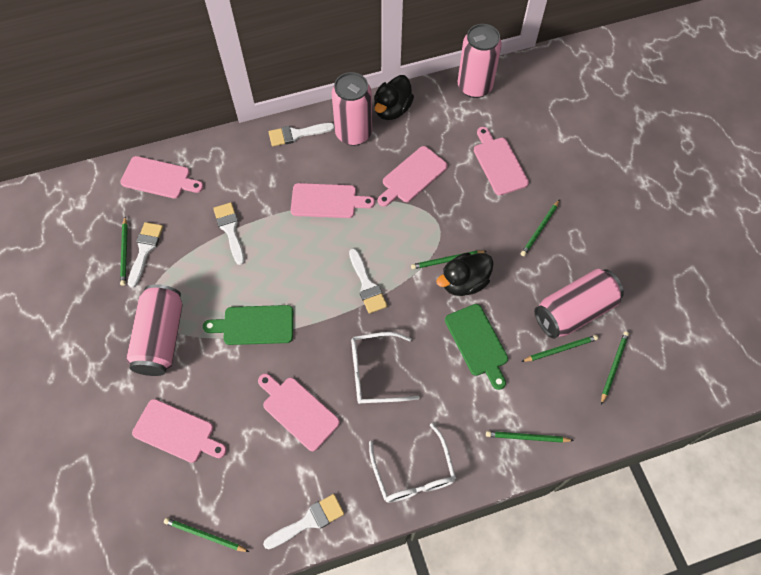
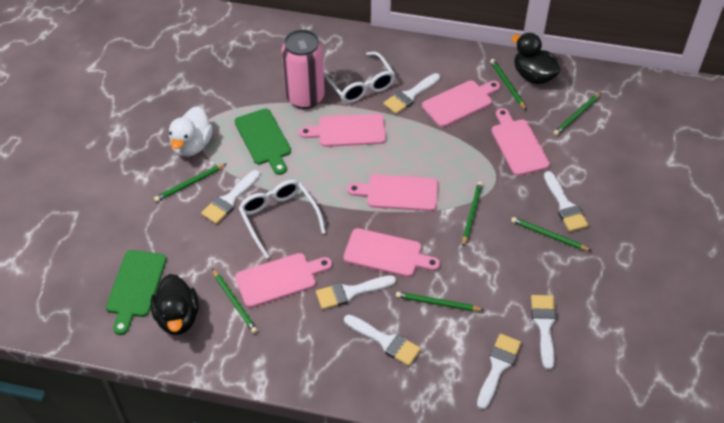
pink can: [126,284,182,376] [332,72,372,146] [458,24,502,98] [535,269,624,339] = 4 -> [282,29,325,109] = 1
white brush: [128,222,163,288] [213,202,245,265] [263,494,344,550] [269,123,335,146] [349,248,387,314] = 5 -> [201,170,260,224] [316,275,396,310] [344,315,421,366] [383,73,440,114] [477,334,521,410] [531,295,557,370] [544,171,589,232] = 7
white duck: none = 0 -> [169,106,213,157] = 1

